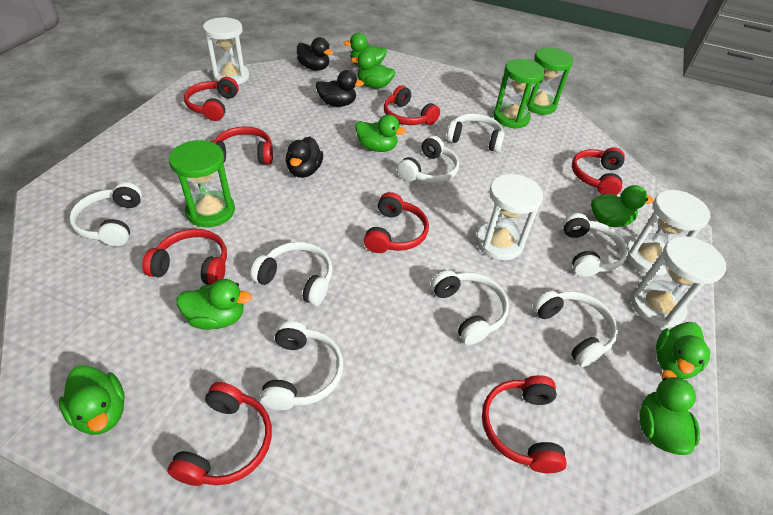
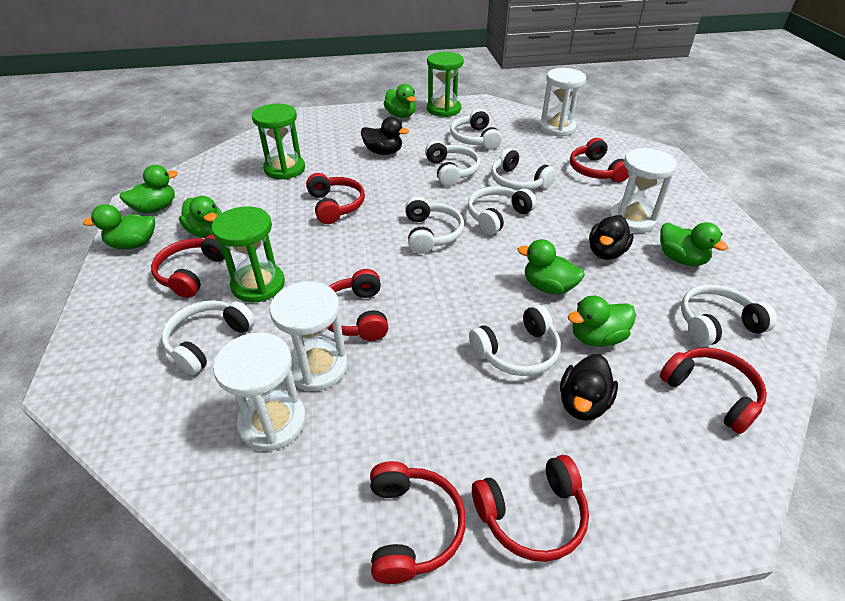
green duck: [59,365,125,435] [177,279,252,330] [344,33,387,66] [351,50,395,89] [355,115,406,152] [591,185,653,227] [639,370,700,455] [656,322,710,379] = 8 -> [83,204,155,249] [120,165,178,213] [179,196,222,238] [383,84,416,118] [518,239,585,295] [568,295,636,347] [660,222,728,266] = 7
red headphones: [142,229,227,285] [167,382,272,486] [184,77,239,121] [210,126,273,165] [364,192,429,253] [384,85,440,125] [482,375,567,473] [572,147,625,195] = 8 -> [151,234,225,298] [306,173,365,224] [328,269,389,341] [370,461,466,584] [472,455,589,562] [570,138,629,183] [660,348,767,434] = 7

